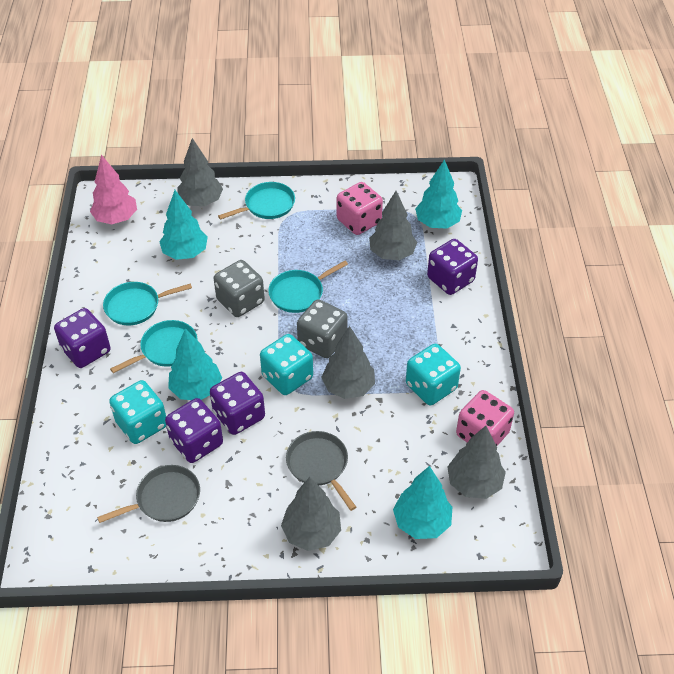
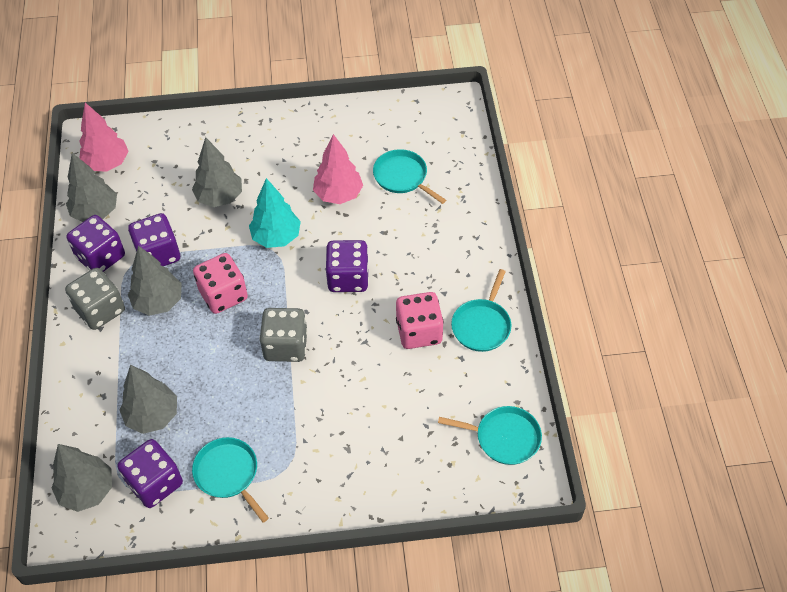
grey pan: [97,465,200,523] [286,431,356,511] = 2 -> none = 0
pink tree: [90,155,137,224] = 1 -> [79,103,128,172] [313,134,363,204] = 2
turquoise dice: [109,380,166,444] [260,334,313,395] [406,344,461,405] = 3 -> none = 0
turquoise tree: [159,190,208,260] [168,328,222,400] [393,466,452,539] [415,159,462,228] = 4 -> [249,178,301,248] = 1

